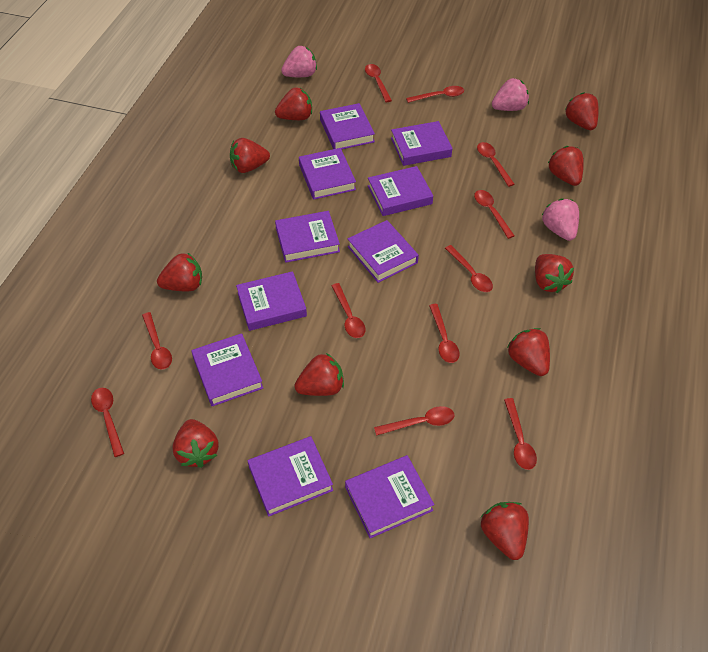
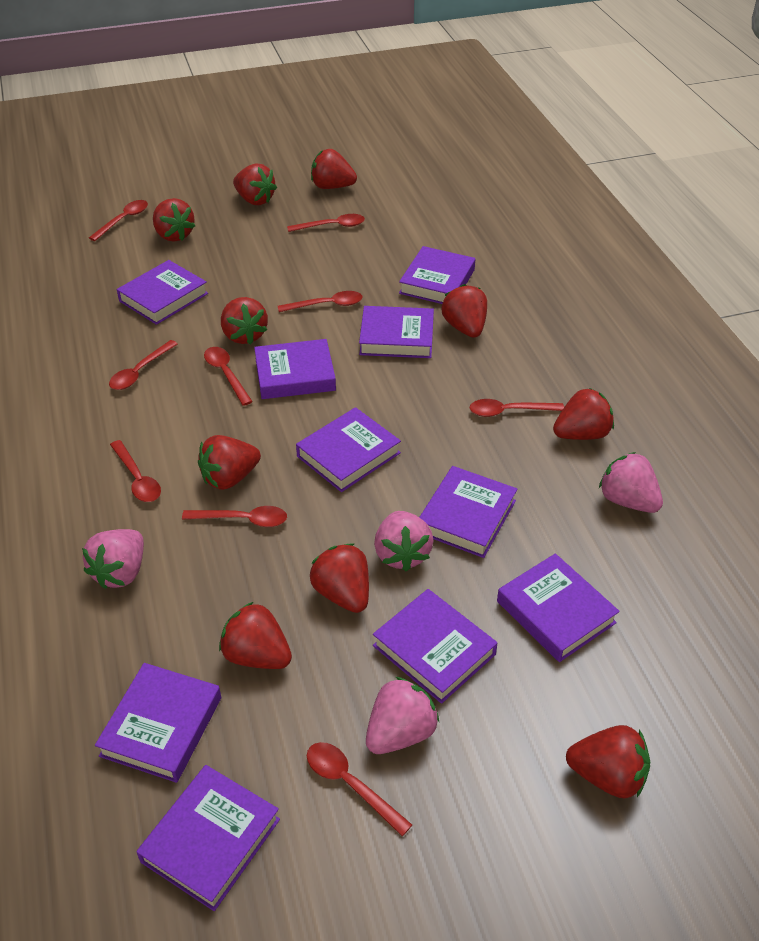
pink strawberry: [281,46,317,77] [492,78,529,111] [542,198,579,241] = 3 -> [82,529,144,589] [366,677,439,754] [374,511,434,572] [599,452,663,513] = 4
red spoon: [91,388,124,457] [142,312,172,370] [331,283,365,338] [365,64,392,102] [374,406,454,436] [406,86,464,103] [429,304,460,363] [445,245,493,292] [474,190,515,239] [477,142,515,187] [504,398,537,470] = 11 -> [89,200,148,241] [109,340,178,390] [110,440,161,502] [182,506,287,527] [204,347,253,406] [278,291,362,312] [287,214,365,232] [307,742,412,836] [470,399,564,417] = 9

